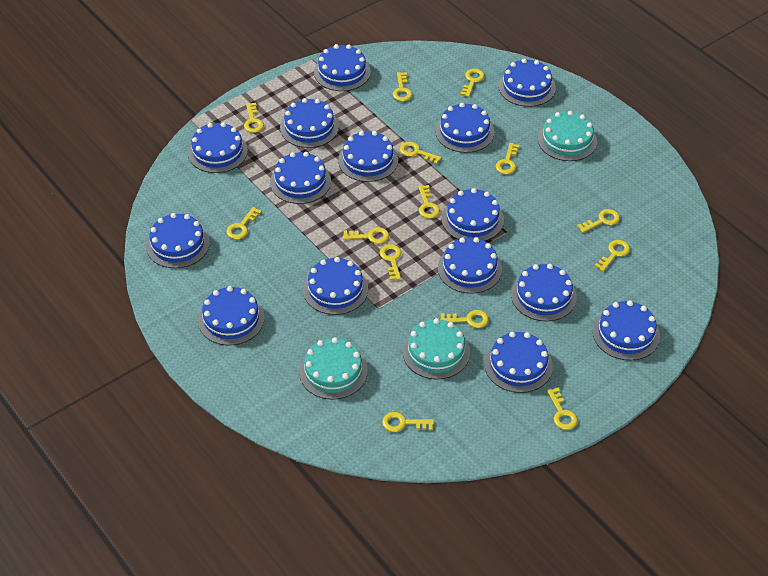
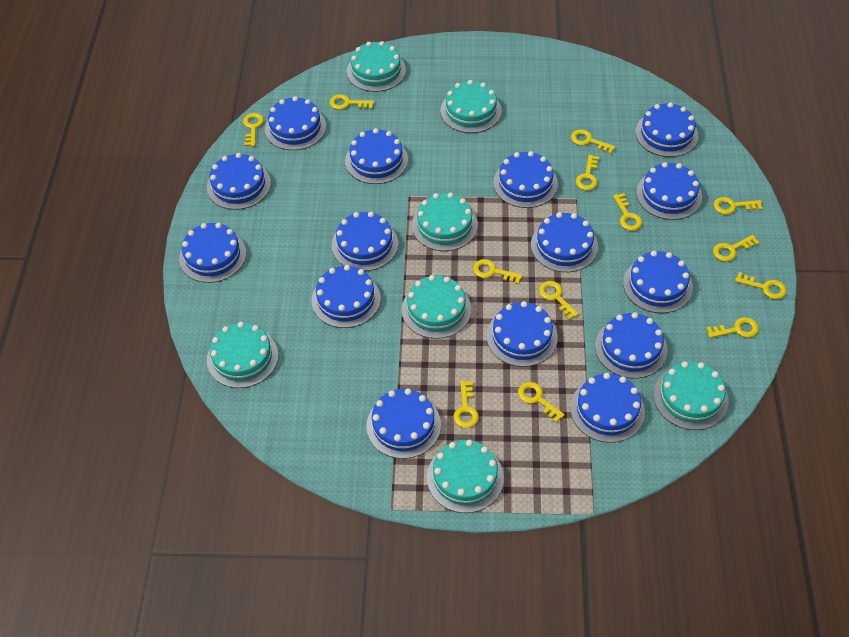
turquoise cake: [299,337,368,400] [402,318,470,379] [538,111,597,161] = 3 -> [207,322,278,388] [347,41,406,92] [402,275,471,339] [412,192,478,251] [427,440,504,513] [441,80,501,133] [654,361,728,430] = 7
yellow key: [226,207,262,239] [244,103,264,133] [343,227,389,244] [380,244,401,280] [382,412,434,432] [393,72,412,101] [400,142,442,164] [418,185,440,219] [440,310,489,328] [460,69,485,97] [495,143,520,174] [547,388,578,430] [577,209,620,233] [595,240,630,272] = 14 -> [243,113,264,147] [329,94,374,110] [453,381,479,428] [473,259,522,284] [518,382,565,423] [539,281,579,320] [571,129,616,154] [576,155,599,190] [613,193,642,231] [706,317,759,338] [713,197,763,215] [713,235,760,262] [735,272,787,299] = 13

